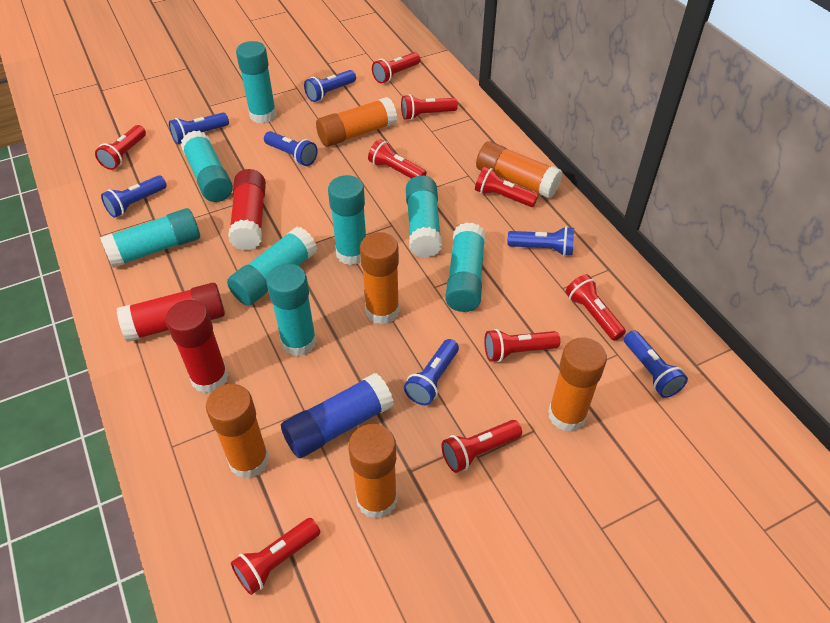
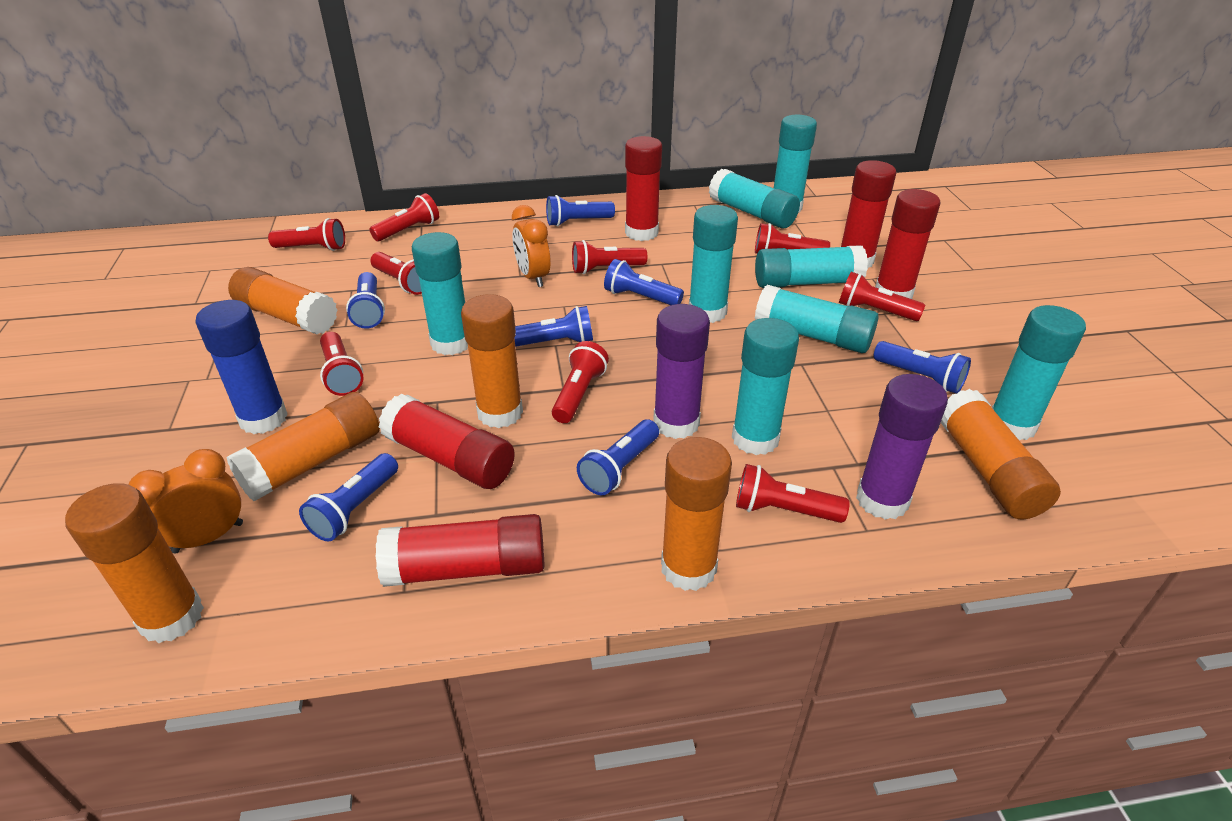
orange clock: none = 0 -> [129,449,243,554] [512,205,551,287] = 2
purple glue stick: none = 0 -> [653,304,710,439] [856,374,948,520] = 2
red glue stick: [117,283,225,342] [166,300,228,393] [228,169,266,250] = 3 -> [375,514,545,587] [379,394,515,489] [625,136,662,241] [841,160,896,269] [875,189,940,299] = 5

